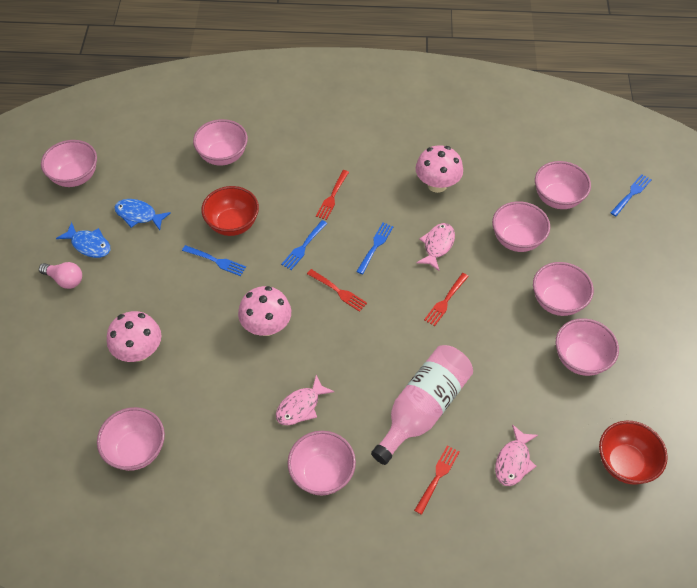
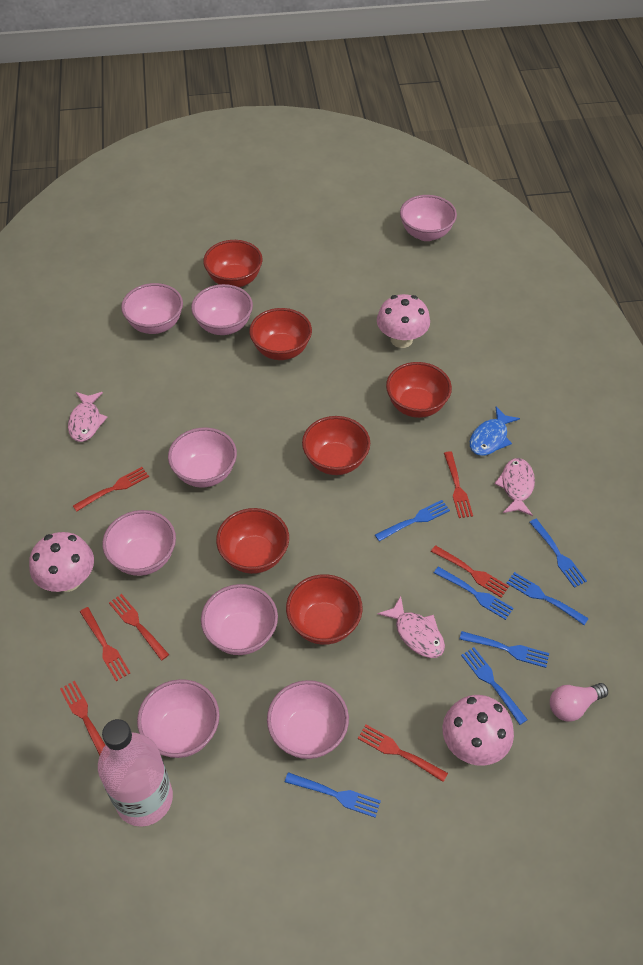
blue fish: [56,222,110,258] [114,199,171,230] = 2 -> [470,407,520,456] = 1
blue fork: [182,245,246,276] [281,220,328,270] [356,223,394,274] [610,174,651,216] = 4 -> [285,772,381,818] [375,500,450,541] [434,566,514,620] [460,631,549,668] [461,647,528,725] [507,572,589,625] [529,519,587,588] = 7
red bowl: [201,186,259,236] [599,421,668,485] = 2 -> [203,240,263,287] [216,508,289,574] [249,308,312,360] [286,574,363,645] [302,416,370,475] [386,362,452,418] = 6
red fork: [307,269,367,312] [316,170,349,220] [414,445,459,515] [424,273,469,326] = 4 -> [60,681,105,756] [73,467,149,512] [80,607,130,681] [109,594,169,661] [358,725,448,782] [431,545,509,598] [444,451,473,518] = 7

